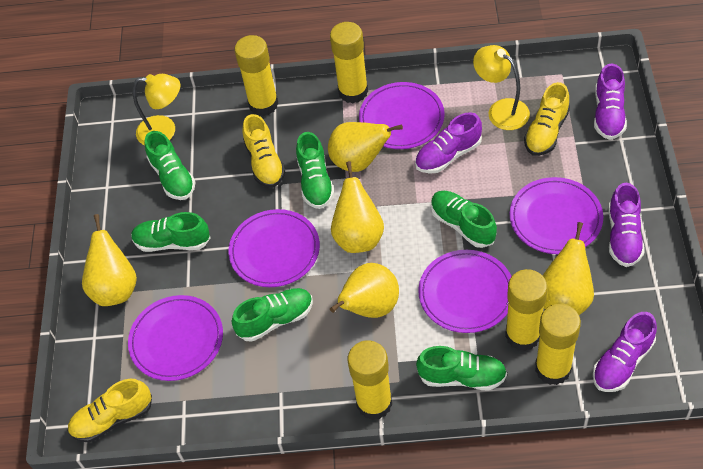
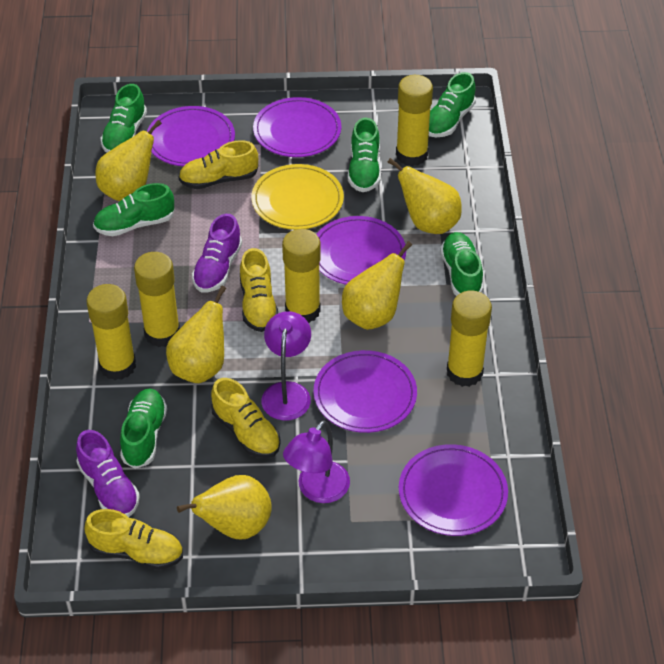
purple lamp: none = 0 -> [262,311,311,421] [283,420,350,503] = 2
purple shoe: [415,112,482,174] [593,312,657,392] [594,63,627,140] [608,183,645,267] = 4 -> [76,430,140,517] [192,214,242,292] = 2
yellow lamp: [133,74,180,145] [473,45,530,130] = 2 -> none = 0
yellow plate: none = 0 -> [251,164,344,230] = 1
yellow shoe: [68,379,152,442] [242,114,285,188] [524,82,570,156] = 3 -> [84,509,183,570] [179,140,258,189] [211,378,281,458] [240,248,278,332] = 4

